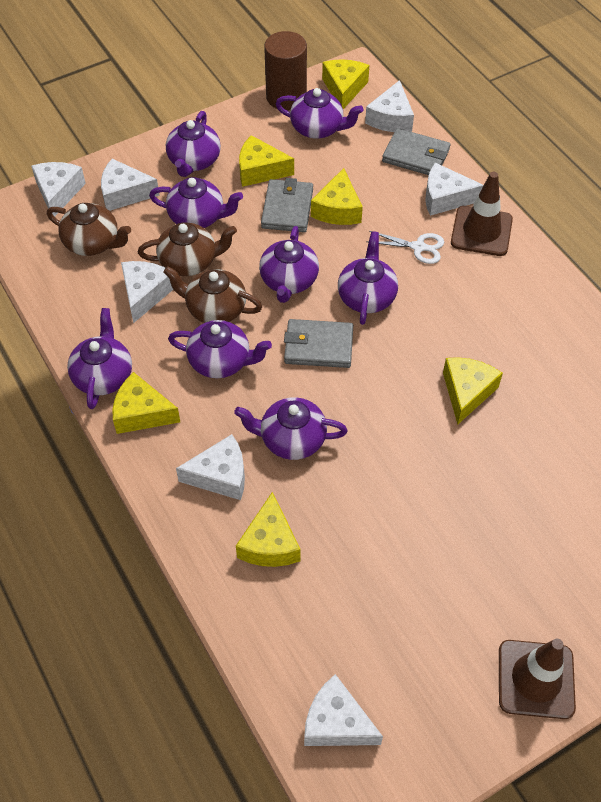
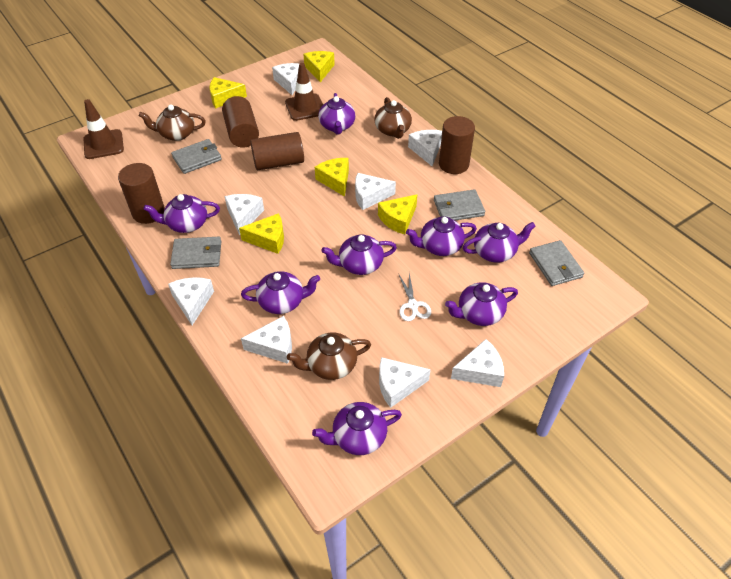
brown cylinder: [264,31,307,110] = 1 -> [118,163,165,224] [222,96,259,147] [250,132,304,170] [439,116,475,174] = 4
grey wallet: [261,178,313,232] [284,319,353,368] [382,128,450,175] = 3 -> [170,237,221,269] [171,139,222,174] [434,189,485,220] [529,240,584,286] = 4
white cheese: [31,162,86,217] [101,159,160,211] [121,261,174,323] [176,434,245,500] [304,674,383,746] [365,80,414,132] [425,163,484,216] = 7 -> [168,277,214,325] [224,194,264,236] [241,316,292,364] [272,63,300,95] [355,173,396,210] [379,357,431,408] [408,130,442,166] [451,339,504,387] = 8
yellow cheese: [112,372,180,434] [236,492,301,567] [239,135,294,187] [311,168,363,225] [322,59,369,109] [443,357,503,424] = 6 -> [210,77,247,108] [239,213,284,254] [303,51,335,82] [315,158,349,197] [378,194,417,234] = 5

